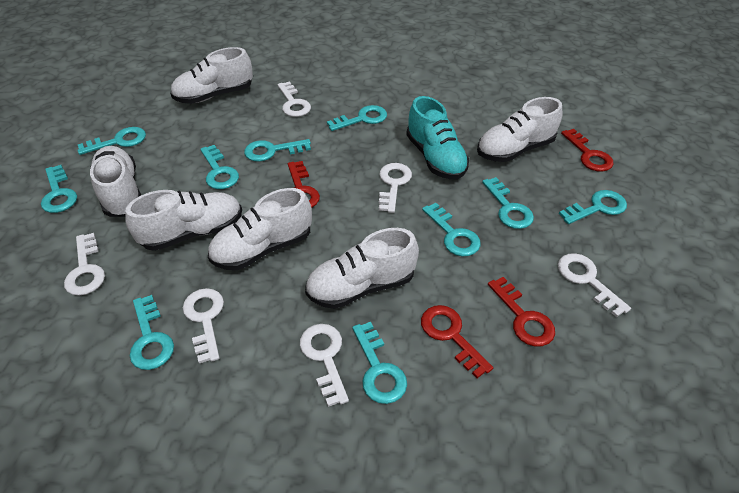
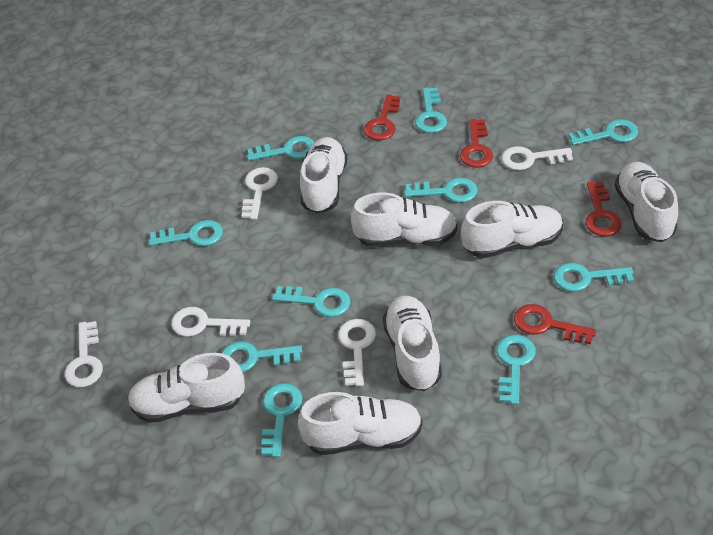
turquoise shoe: [406,96,469,179] = 1 -> none = 0
white key: [64,233,105,296] [183,288,224,363] [277,81,311,117] [300,324,349,407] [379,163,412,213] [558,253,631,317] = 6 -> [65,321,103,387] [171,307,250,337] [242,167,278,220] [338,319,376,386] [501,146,573,170] = 5
white shoe: [90,146,141,217] [125,190,242,251] [170,47,253,104] [208,188,312,270] [305,228,419,309] [477,97,562,162] = 6 -> [127,353,245,423] [298,392,423,455] [300,137,347,213] [351,193,458,247] [383,296,442,391] [461,201,563,258] [614,162,678,242] = 7

